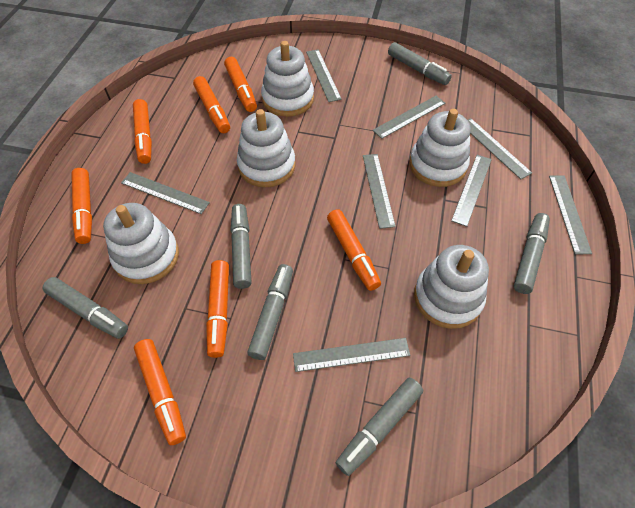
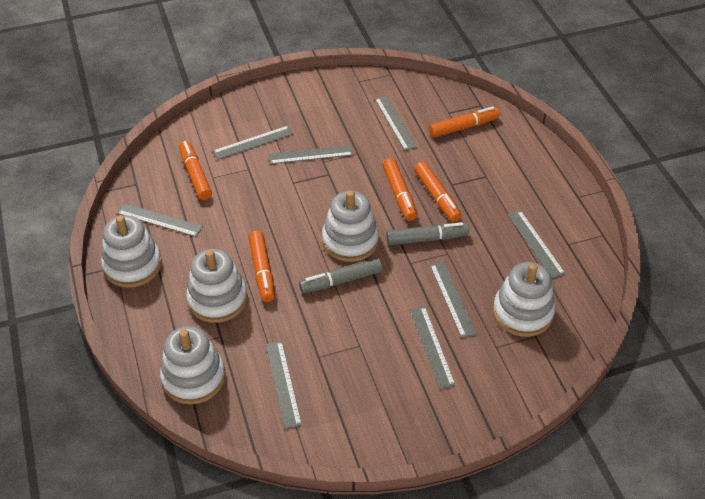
grey marker: [43,277,128,339] [230,204,252,289] [247,264,293,360] [336,378,423,476] [388,42,452,85] [514,213,550,294] = 6 -> [299,257,383,294] [386,222,469,245] = 2
orange marker: [71,168,92,244] [133,99,152,164] [134,339,186,445] [193,76,230,133] [206,260,229,358] [224,57,257,112] [327,209,381,291] = 7 -> [179,141,212,200] [248,230,275,302] [382,158,417,221] [414,161,462,222] [429,107,500,138] = 5

